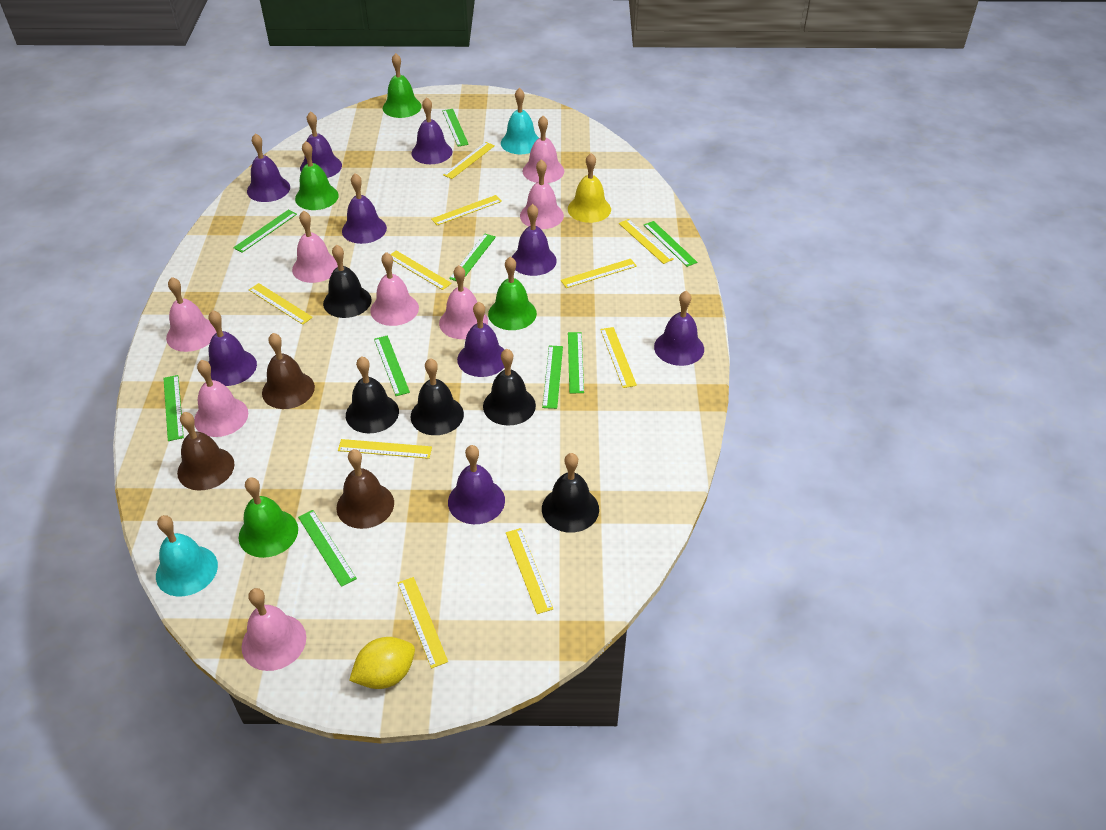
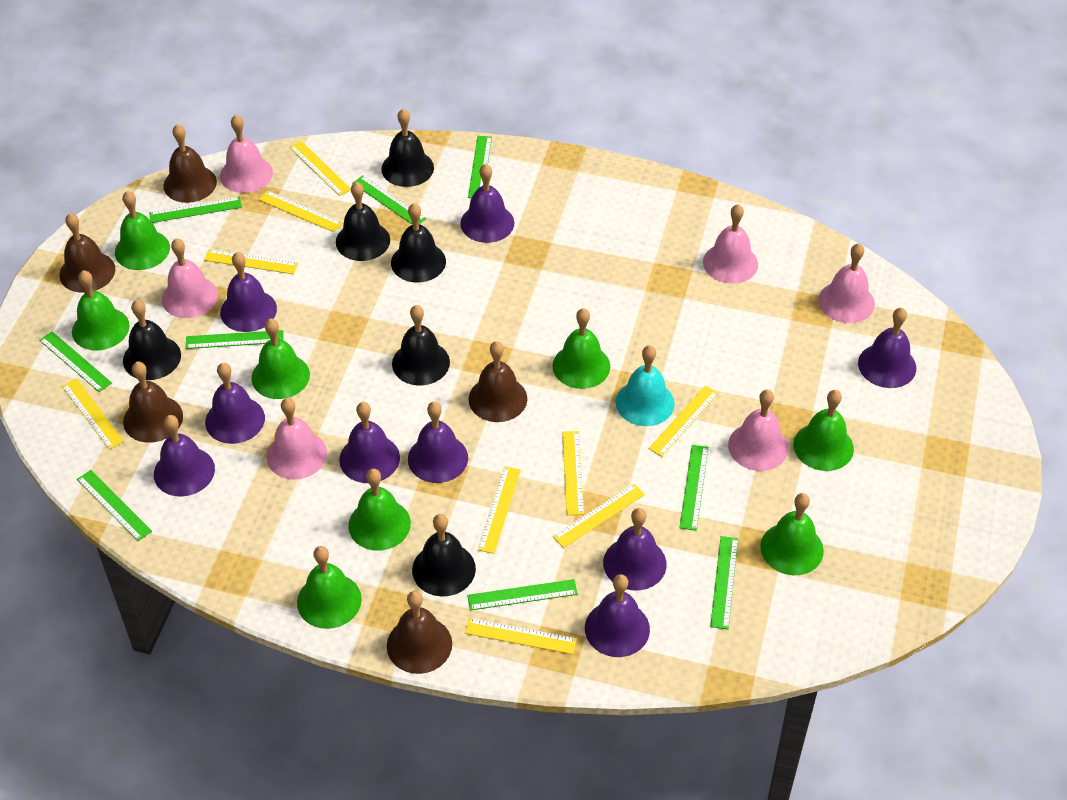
black bell: [323,244,372,318] [346,356,399,433] [410,358,464,435] [483,349,536,426] [542,453,599,533] = 5 -> [123,300,181,380] [336,182,390,261] [381,109,434,187] [391,203,446,283] [392,305,450,385] [412,514,476,597] = 6
brown bell: [177,412,235,491] [262,333,315,409] [336,449,394,529] = 3 -> [59,213,115,293] [123,362,183,443] [164,124,217,203] [387,591,452,674] [469,341,527,422] = 5
green bell: [239,477,298,558] [295,141,339,210] [383,53,422,118] [488,257,537,330] = 4 -> [72,270,129,350] [115,191,170,270] [251,319,310,399] [297,546,362,629] [348,469,411,551] [552,308,610,389] [760,493,824,575] [793,390,854,471] = 8
pink bell: [166,277,217,352] [194,360,248,437] [242,588,306,671] [292,211,338,283] [370,252,419,326] [439,265,488,339] [520,159,564,229] [523,116,564,183] = 8 -> [162,238,218,318] [220,115,273,193] [267,398,327,479] [703,204,758,284] [728,390,789,471] [818,243,875,323] = 6
turquoise bell: [156,515,218,596] [501,88,539,154] = 2 -> [616,345,675,426] = 1
yellow bell: [568,153,611,223] = 1 -> none = 0
yellow lemon: [349,637,415,689] = 1 -> none = 0
yellow ruler: [249,283,313,325] [338,439,432,459] [390,250,452,290] [398,577,448,668] [431,195,502,225] [443,142,495,179] [506,528,553,614] [561,259,637,288] [600,327,637,388] [619,219,674,264] = 10 -> [62,378,124,449] [204,249,298,274] [259,190,342,232] [289,141,351,196] [465,618,577,654] [478,466,521,554] [553,483,645,548] [562,431,584,515] [649,385,719,457] = 9

